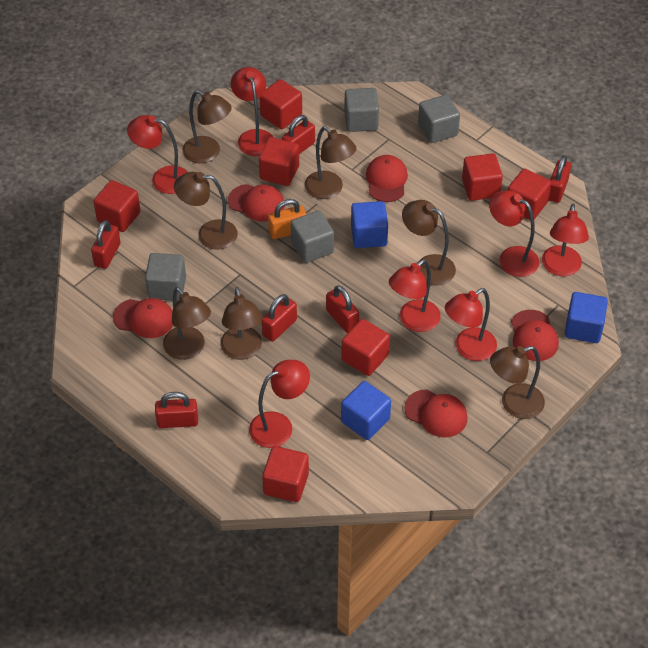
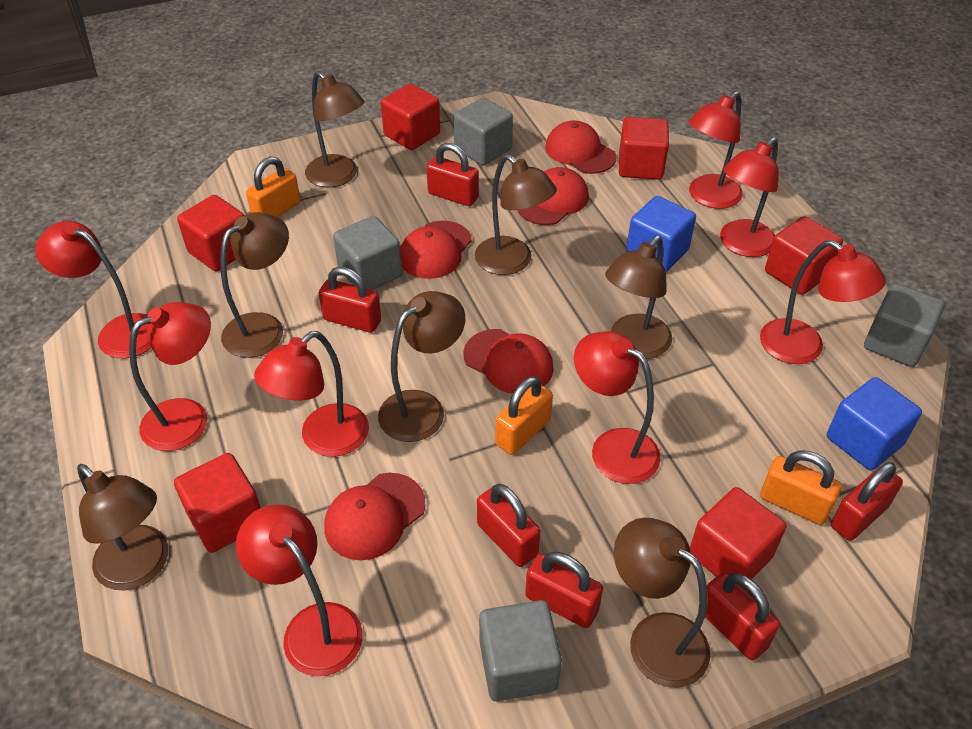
blue cube: [341,381,391,440] [351,201,388,248] [565,292,608,343] = 3 -> [626,196,696,272] [827,377,922,470] = 2
orange padlock: [268,199,307,239] = 1 -> [246,156,300,217] [495,376,553,455] [760,451,842,525] = 3
red cube: [93,180,141,232] [259,137,299,186] [260,79,302,129] [262,446,309,502] [341,319,390,376] [462,153,503,201] [508,169,551,220] = 7 -> [174,453,261,553] [177,195,244,271] [381,84,440,150] [619,117,669,180] [690,487,786,580] [765,216,843,295] = 6
red lamp: [127,115,188,194] [231,67,274,156] [249,360,310,448] [389,259,441,332] [445,288,497,361] [489,190,539,277] [542,204,589,276] = 7 -> [35,221,151,358] [129,302,211,451] [236,504,363,677] [254,331,369,457] [574,331,661,484] [689,91,743,209] [720,137,779,257] [760,240,886,364] = 8

